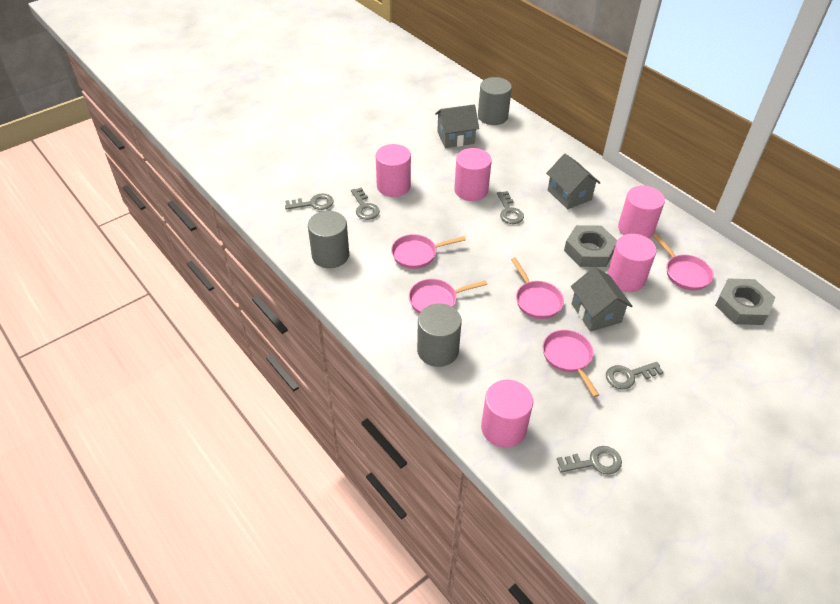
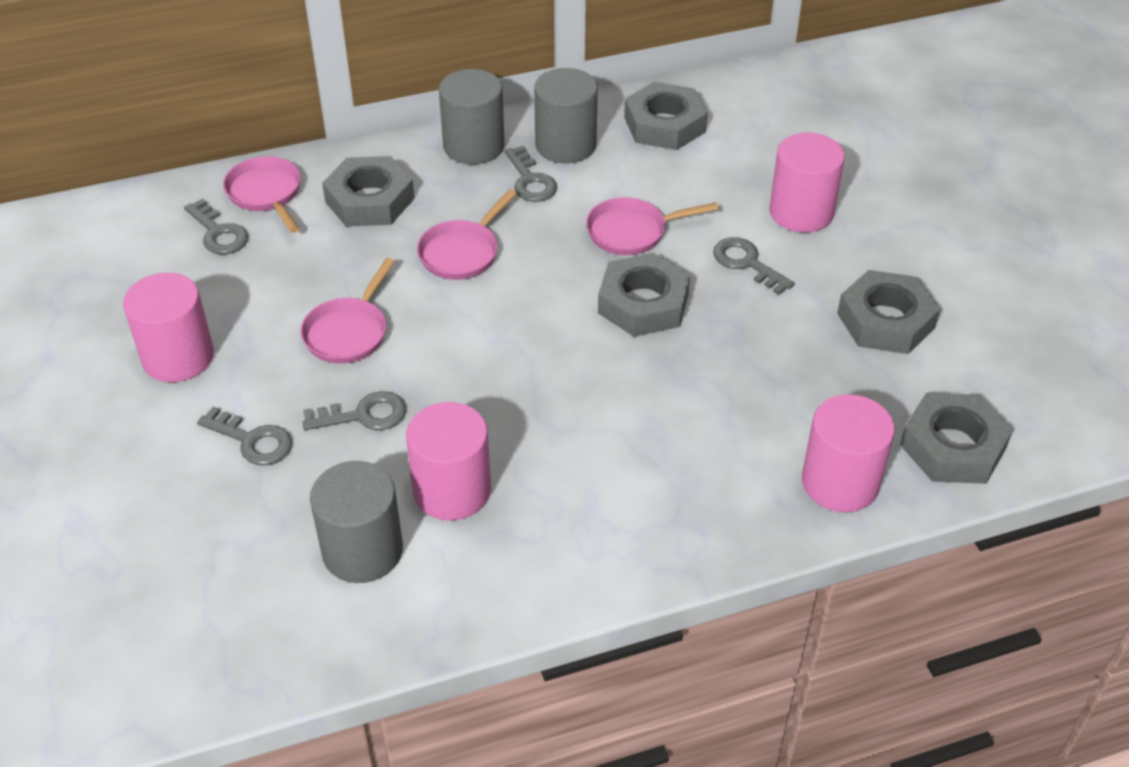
grey house: [435,104,479,148] [546,154,600,209] [571,267,633,332] = 3 -> none = 0
grey nut: [564,225,617,267] [715,278,776,325] = 2 -> [322,156,415,227] [598,253,690,337] [624,82,708,150] [837,270,940,354] [900,393,1013,484] = 5
pink cylinder: [376,144,411,197] [454,148,492,201] [481,380,533,448] [607,234,656,292] [618,186,665,238] = 5 -> [123,272,214,382] [406,402,491,521] [769,133,845,233] [802,394,895,512] = 4
pink pan: [391,234,466,269] [409,279,487,313] [511,258,564,319] [543,330,599,397] [653,234,714,290] = 5 -> [223,156,301,233] [300,258,395,364] [417,189,517,280] [586,197,718,255] = 4

